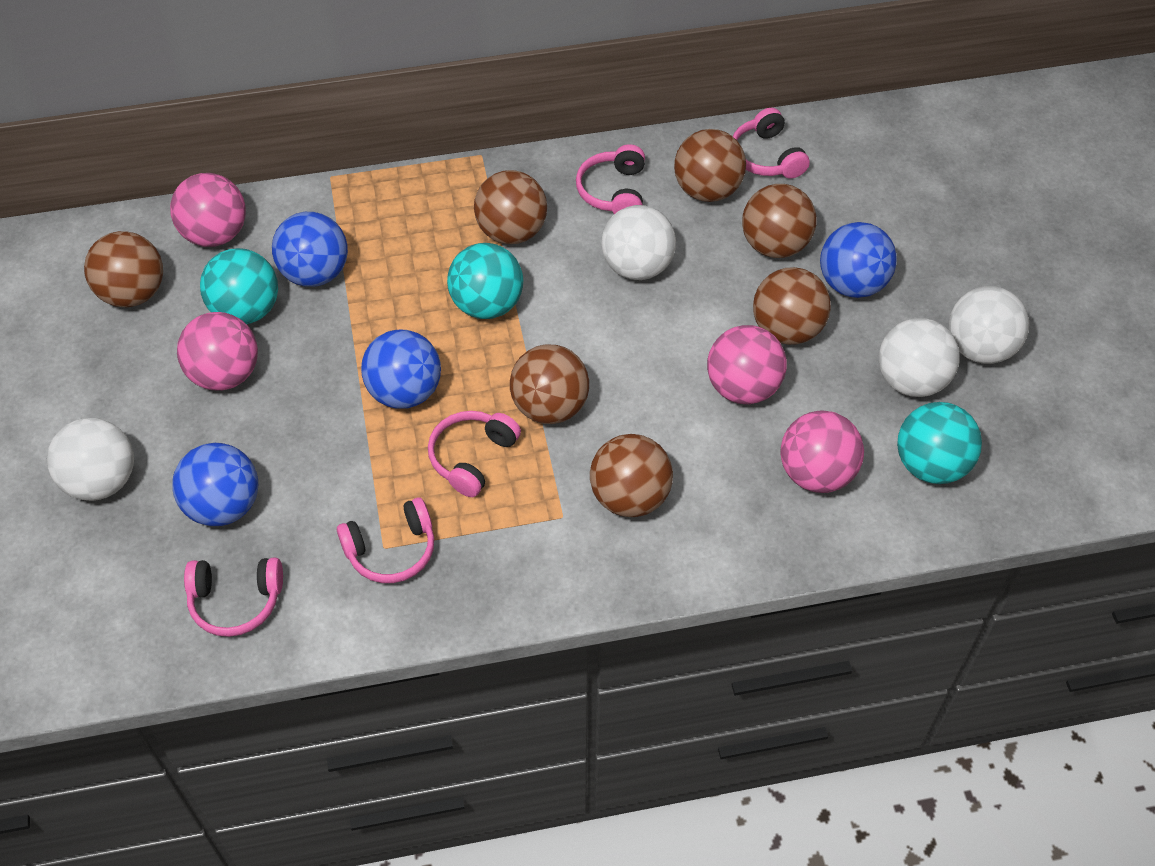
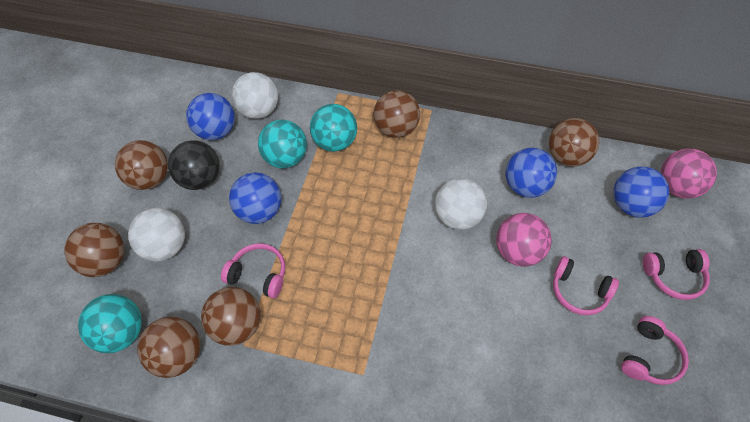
black ball: none = 0 -> [168,140,220,190] = 1
brown ball: [84,231,163,307] [474,170,547,244] [510,344,589,424] [590,434,673,517] [674,129,746,202] [742,184,817,258] [753,267,831,345] = 7 -> [64,223,124,277] [115,140,168,190] [137,317,201,378] [201,287,261,346] [373,90,420,138] [548,118,599,167] = 6
pink ball: [170,173,246,247] [177,312,258,391] [707,325,787,404] [780,410,864,493] = 4 -> [496,213,552,267] [660,148,717,199] = 2
pink headphones: [184,558,283,637] [337,497,434,583] [428,411,521,497] [576,144,645,214] [733,108,810,179] = 5 -> [221,243,285,298] [553,256,619,315] [621,316,689,385] [643,249,710,300] = 4
white ball: [47,418,134,501] [602,205,676,280] [879,318,960,397] [949,286,1029,364] = 4 -> [128,208,185,262] [232,72,278,119] [435,178,487,230] = 3

